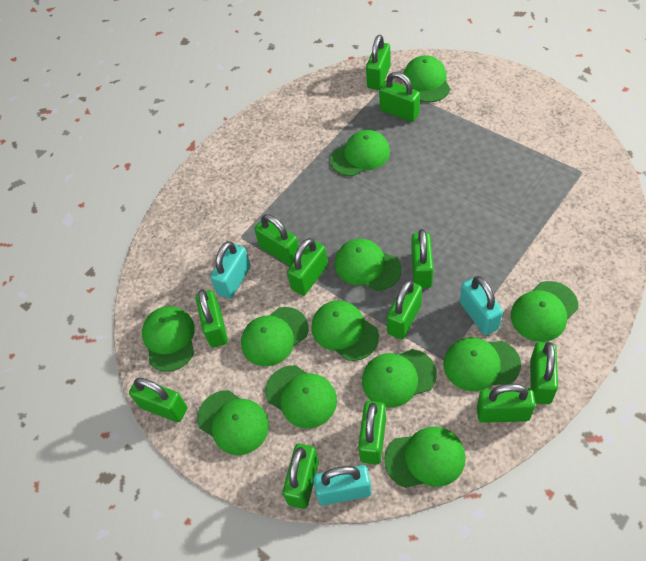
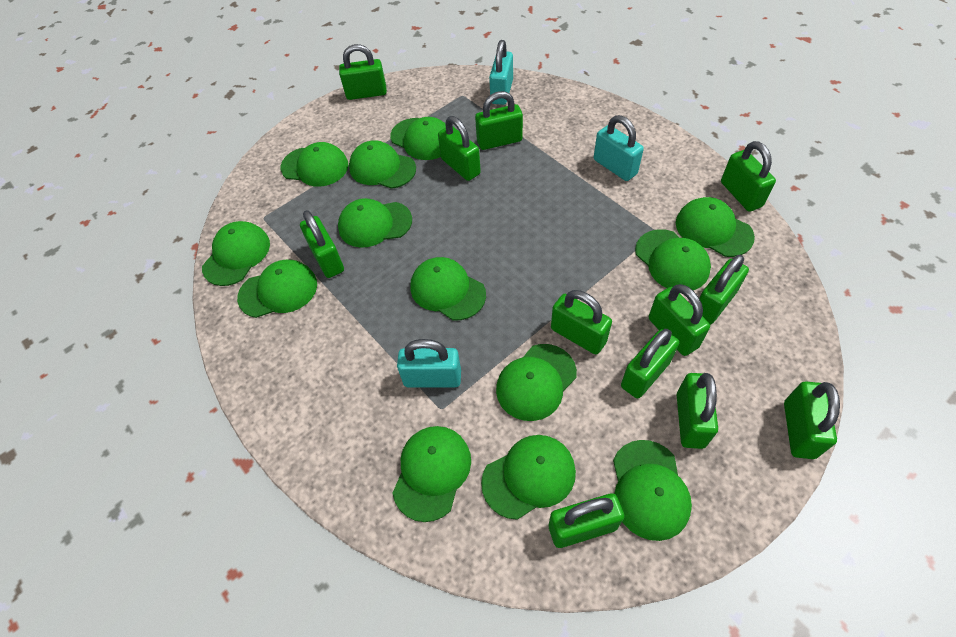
green cap: [142,306,195,372] [197,390,269,455] [241,307,308,366] [265,365,337,428] [311,300,379,361] [330,130,390,176] [335,239,402,291] [362,349,437,408] [384,427,466,488] [404,55,450,102] [444,337,521,391] [511,281,578,342] = 12 -> [202,221,270,286] [237,260,317,318] [281,142,348,187] [338,198,412,248] [349,140,416,189] [390,117,446,160] [392,426,471,522] [410,257,486,320] [481,435,576,520] [496,344,577,421] [613,440,692,541] [635,229,711,290] [676,197,755,257] = 13

